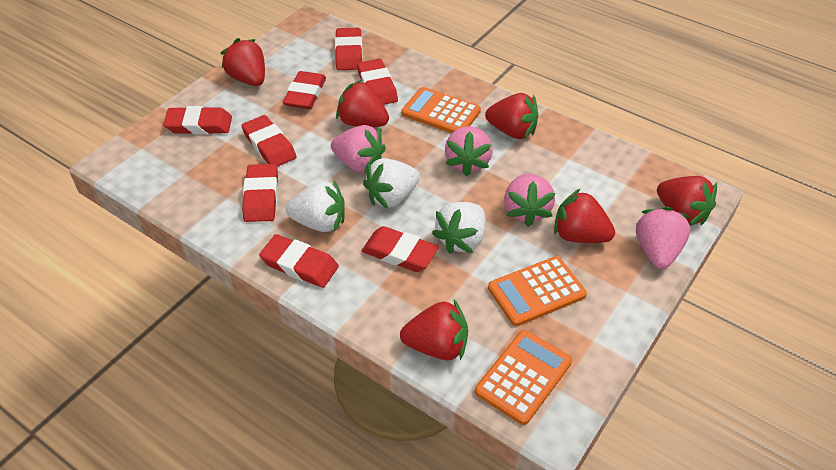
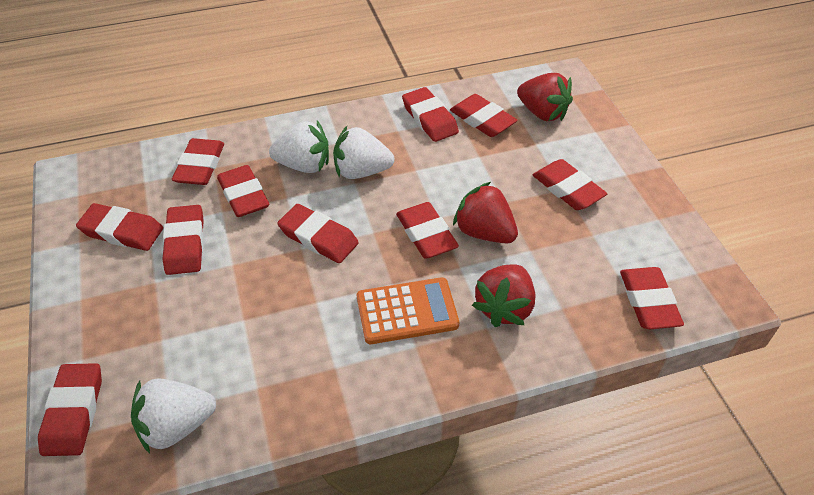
orange calculator: [401,87,481,133] [475,330,572,425] [488,256,587,326] = 3 -> [357,277,459,344] = 1
pink strawberry: [331,125,386,173] [445,126,493,177] [504,173,555,227] [636,207,690,269] = 4 -> none = 0
red eraser: [163,106,232,134] [241,115,296,167] [242,164,278,222] [259,234,339,288] [283,71,326,109] [335,28,363,70] [357,59,398,105] [362,226,439,272] = 8 -> [38,363,102,456] [76,203,163,251] [163,205,204,275] [172,138,224,185] [217,165,269,217] [278,204,359,263] [396,202,459,259] [402,87,459,142] [450,94,518,137] [533,159,607,210] [620,267,684,329] = 11
red strawberry: [221,38,265,86] [336,80,389,127] [400,300,468,360] [485,93,539,139] [554,189,615,243] [657,176,717,226] = 6 -> [453,182,518,243] [472,264,536,327] [517,73,573,121] = 3

